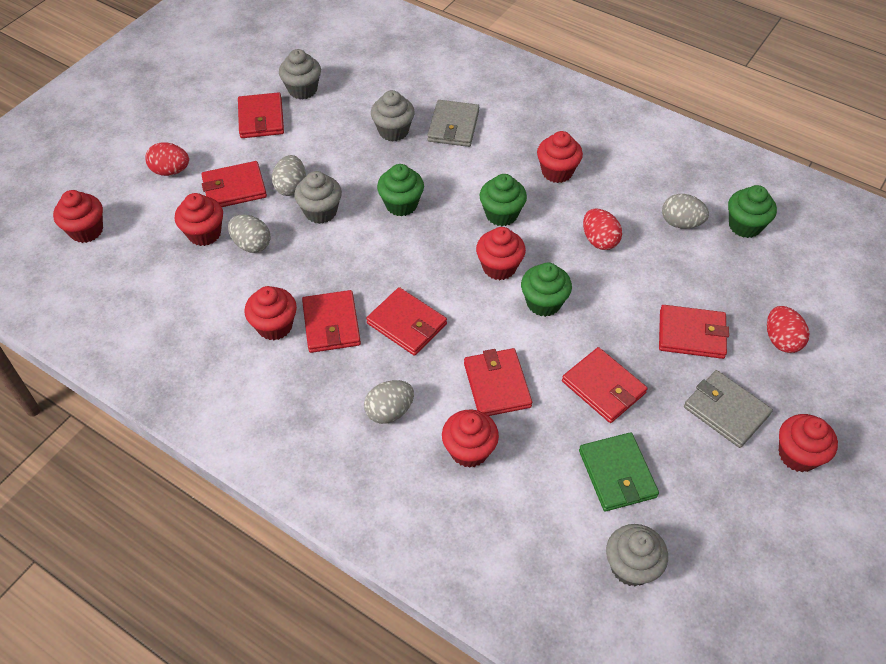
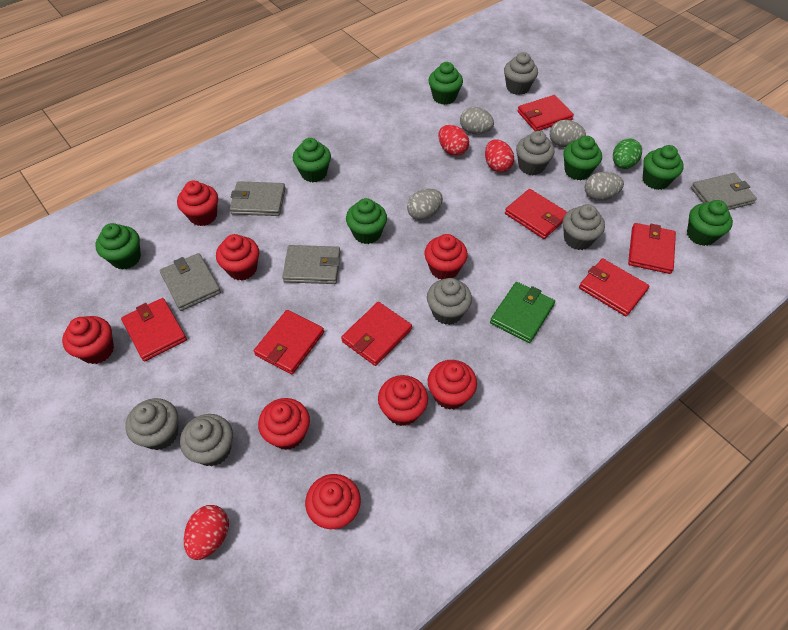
green cupcake: [377,164,424,216] [479,174,527,226] [521,263,572,317] [728,185,777,238] = 4 -> [95,223,141,270] [293,138,331,182] [346,198,387,244] [428,62,463,105] [563,136,602,180] [643,145,684,190] [687,200,733,246] = 7
green egg: none = 0 -> [613,139,642,169] = 1
grey cupcake: [279,49,321,99] [294,171,342,224] [371,90,415,142] [606,524,668,586] = 4 -> [125,398,178,450] [180,414,233,466] [427,278,472,325] [504,52,538,95] [516,131,555,175] [563,204,605,250] = 6
grey wallet: [427,100,479,147] [684,370,773,448] = 2 -> [160,253,221,311] [230,181,285,216] [282,245,340,284] [691,173,757,210] = 4
red cupcake: [53,190,103,243] [175,193,223,246] [244,286,297,340] [442,410,499,468] [476,227,526,280] [537,131,583,183] [779,414,838,472] = 7 -> [62,316,114,364] [177,181,218,226] [216,234,259,281] [258,398,310,450] [305,474,361,529] [378,375,428,426] [424,234,468,280] [428,360,477,410] = 8

